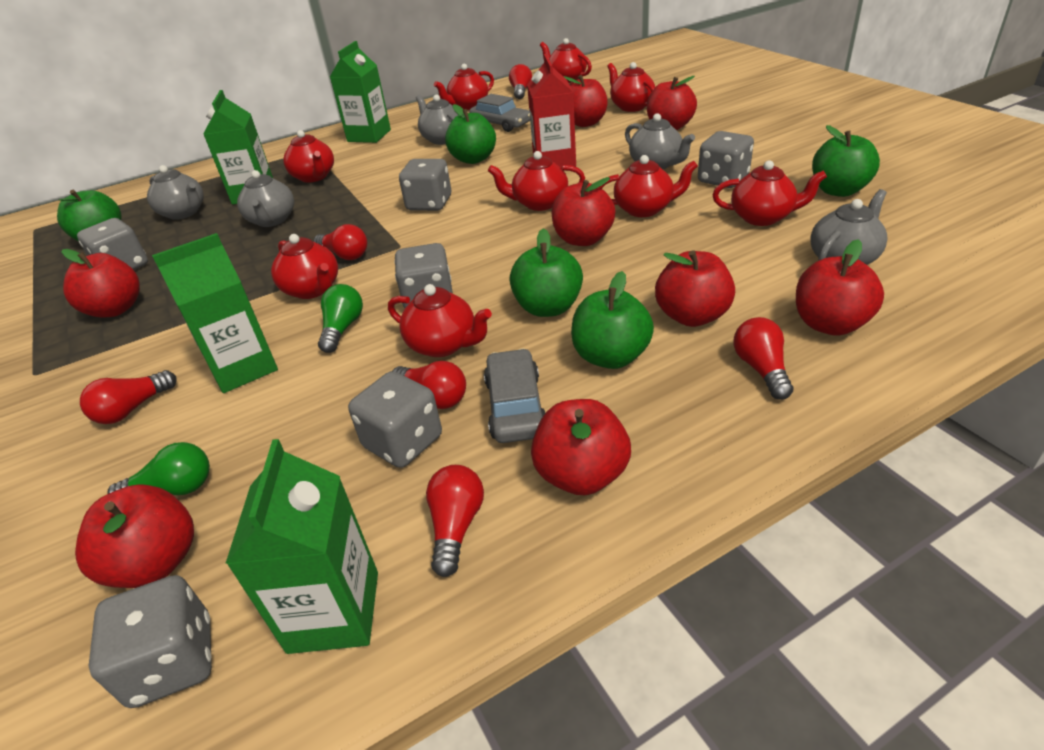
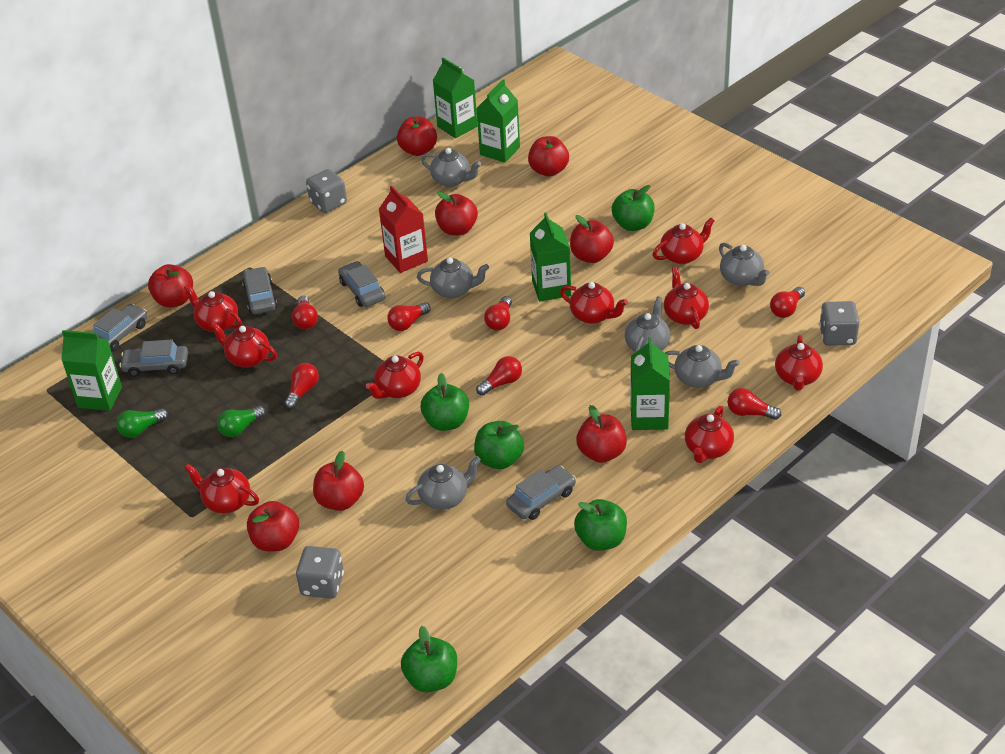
green carton: [152,233,278,393] [203,90,273,205] [225,439,378,654] [330,41,391,143] = 4 -> [61,330,122,411] [433,58,478,138] [476,80,520,163] [530,213,571,302] [630,337,670,430] = 5
grey car: [469,94,530,132] [484,348,545,443] = 2 -> [93,304,147,352] [119,340,188,377] [242,267,278,314] [338,261,385,307] [506,465,576,520] = 5
grey dice: [77,218,148,270] [89,575,212,708] [348,371,442,468] [394,243,453,308] [399,159,451,211] [698,131,754,188] = 6 -> [296,546,344,599] [306,169,347,213] [819,301,860,346] = 3
grey teapot: [147,165,204,220] [237,170,294,227] [416,94,458,145] [625,113,695,169] [810,189,888,265] = 5 -> [405,456,481,510] [417,257,489,299] [421,148,481,187] [625,296,671,352] [665,345,740,388] [719,243,770,286] = 6
red light bulb: [80,370,177,424] [313,224,367,260] [392,361,466,409] [426,465,484,577] [509,64,532,99] [734,317,793,400] = 6 -> [285,363,319,409] [292,296,318,329] [387,302,431,331] [476,356,522,395] [484,296,512,330] [728,388,781,420] [770,287,805,318] = 7

